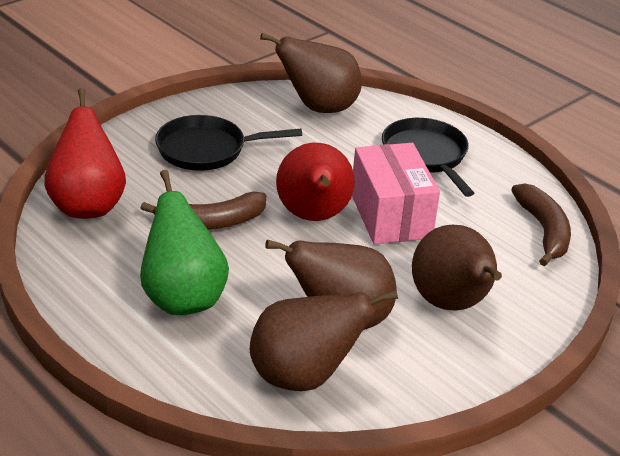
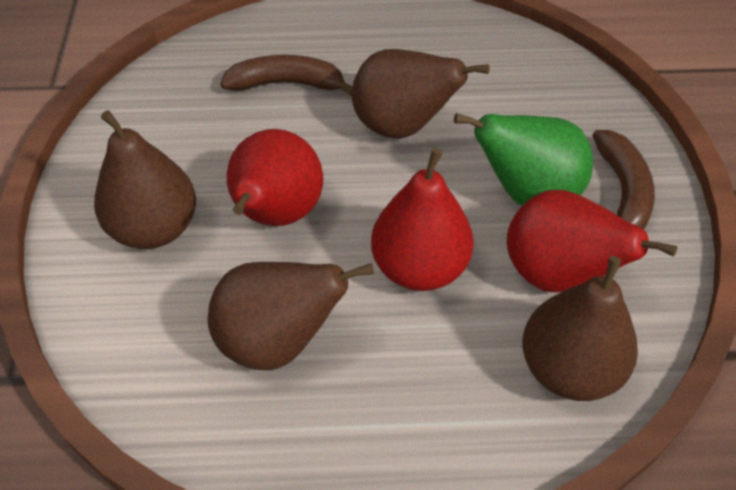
black pan: [155,115,302,171] [382,118,474,197] = 2 -> none = 0
pink box: [352,143,440,244] = 1 -> none = 0
red pear: [45,88,126,219] [276,143,355,221] = 2 -> [227,129,323,226] [371,148,474,291] [507,190,678,292] = 3

